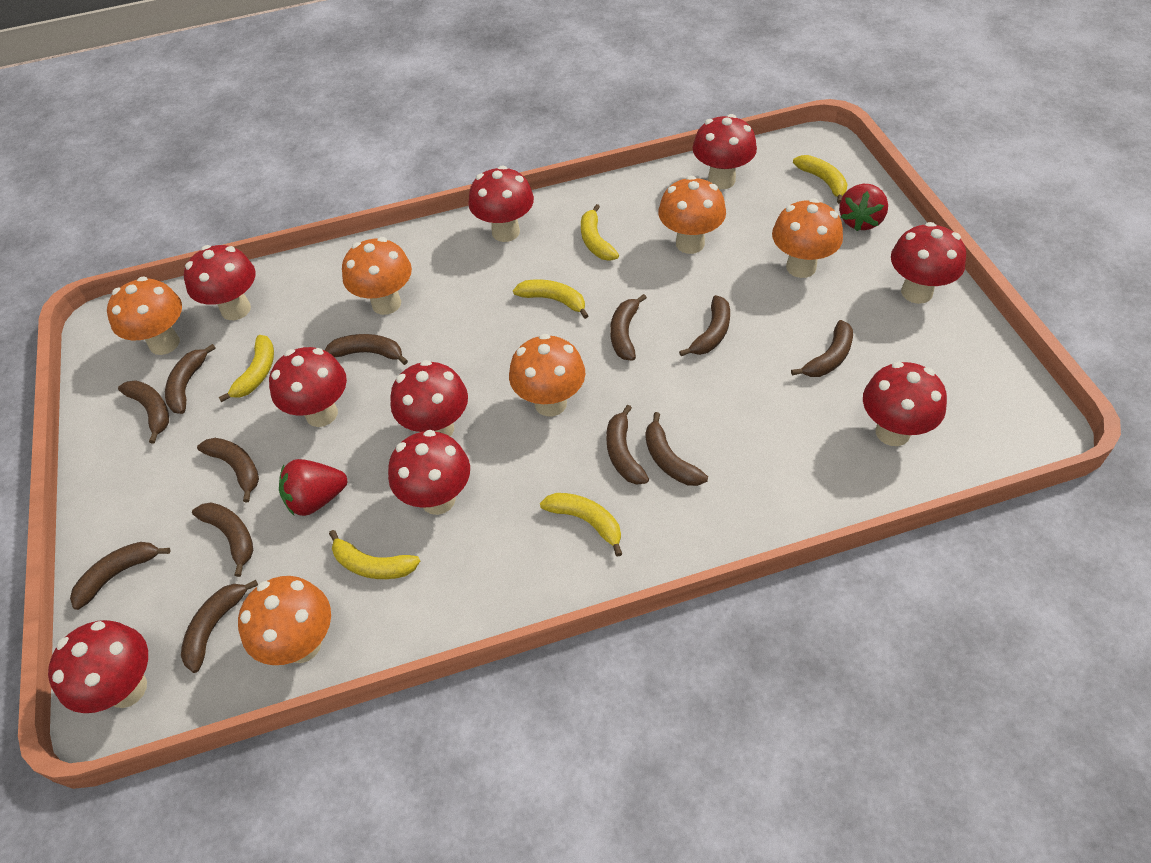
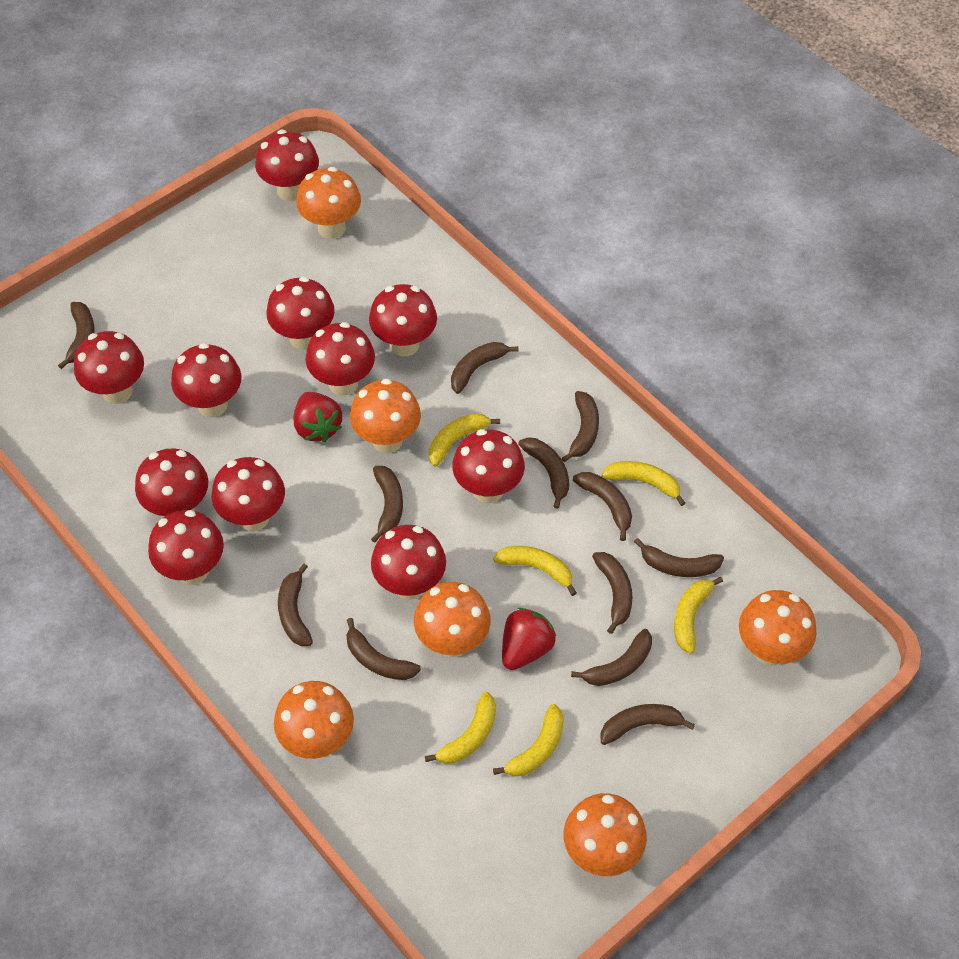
red mushroom: [48,620,148,713] [184,245,256,320] [269,347,347,427] [388,430,470,515] [390,360,468,437] [468,166,534,242] [693,114,757,189] [863,362,947,446] [891,222,966,304] = 9 -> [74,331,144,404] [135,449,209,516] [148,510,224,585] [171,343,241,417] [212,457,285,531] [255,130,319,201] [266,277,335,350] [306,322,375,396] [369,284,437,356] [371,525,446,600] [452,429,525,503] = 11

